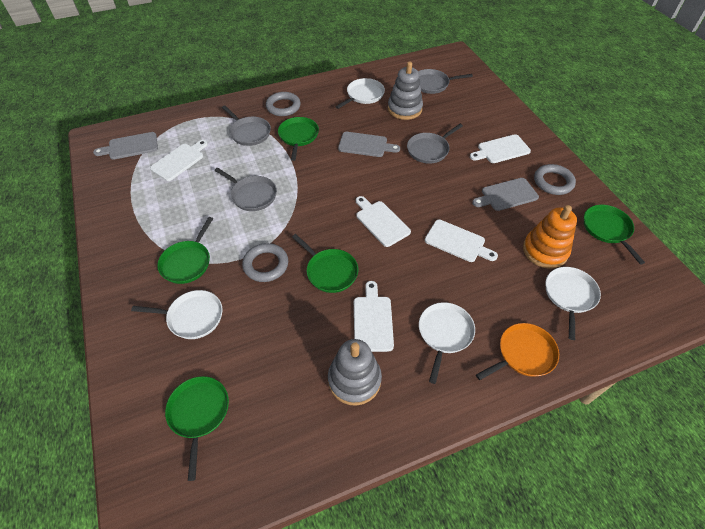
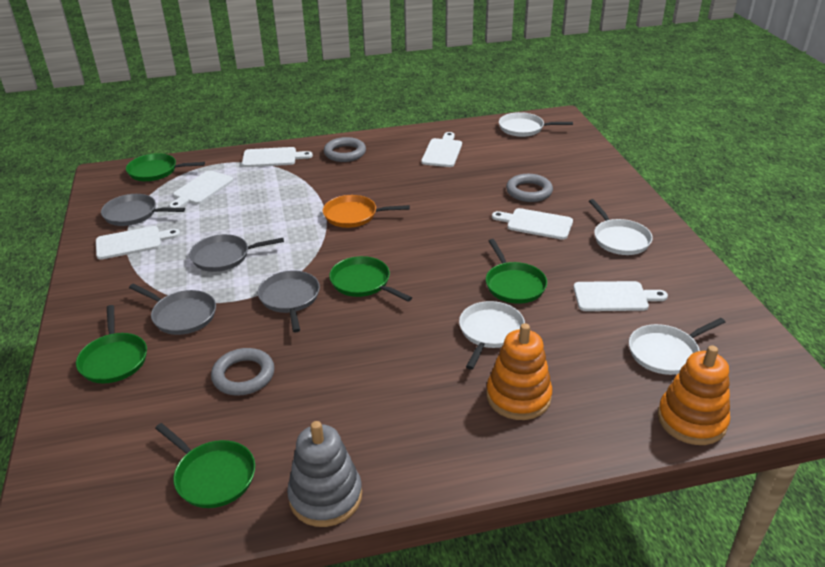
grey cutting board: [93,132,158,160] [338,132,400,157] [472,178,539,211] = 3 -> none = 0
grey stacking toy: [328,339,382,406] [388,62,423,120] = 2 -> [287,421,362,527] = 1
orange stacking toy: [523,205,577,269] = 1 -> [486,323,552,420] [658,345,730,445] = 2
white cutting board: [150,140,208,181] [354,281,394,352] [356,196,411,247] [425,220,498,262] [470,134,531,163] = 5 -> [96,226,180,260] [169,170,233,208] [242,147,313,167] [421,132,462,167] [492,208,573,240] [574,281,668,311] = 6

